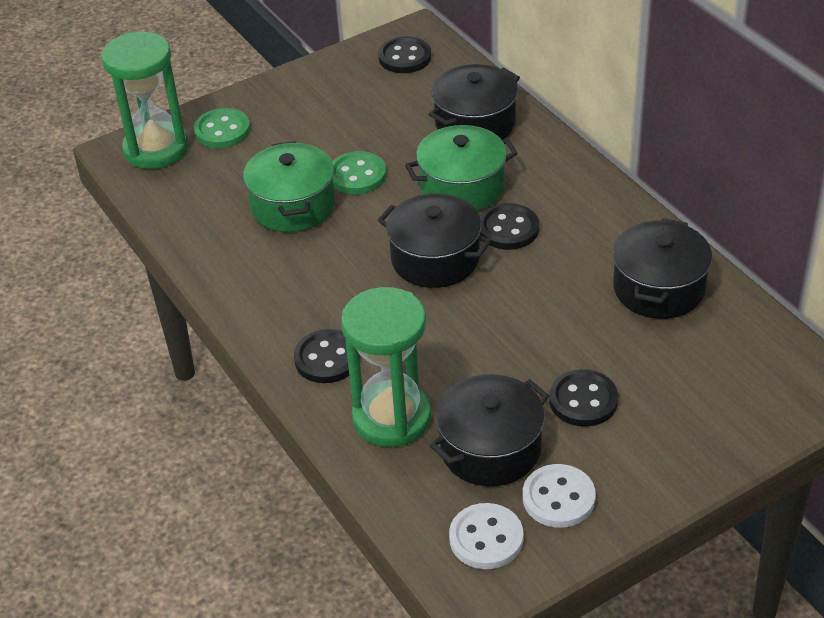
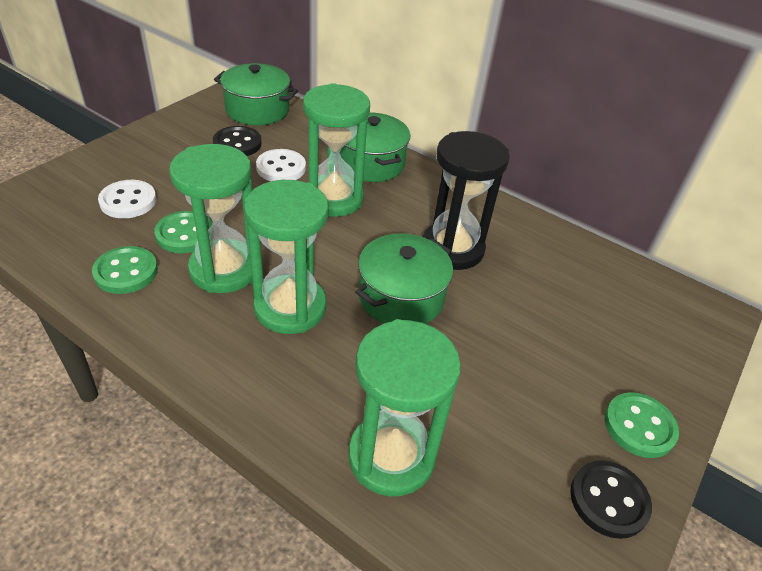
black button: [294,329,360,383] [378,36,431,73] [480,203,539,250] [549,369,618,427] = 4 -> [213,126,262,156] [570,460,652,539] = 2
black hourglass: none = 0 -> [423,131,510,270] = 1
black pot: [378,193,492,288] [429,64,520,140] [430,374,549,486] [613,218,712,319] = 4 -> none = 0
green button: [194,108,250,148] [332,151,386,194] = 2 -> [92,246,158,294] [154,211,212,253] [605,392,679,458] = 3
green hourglass: [101,32,189,169] [341,287,432,447] = 2 -> [169,144,252,293] [244,180,329,334] [303,83,370,217] [348,319,461,496] = 4
green pot: [243,141,335,232] [405,125,518,211] = 2 -> [214,63,298,125] [340,112,410,182] [355,233,453,324] = 3

